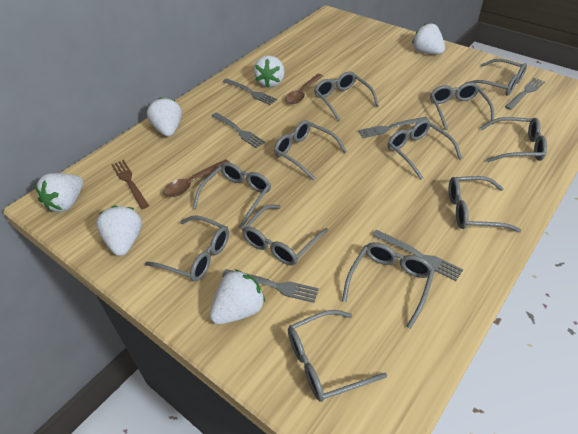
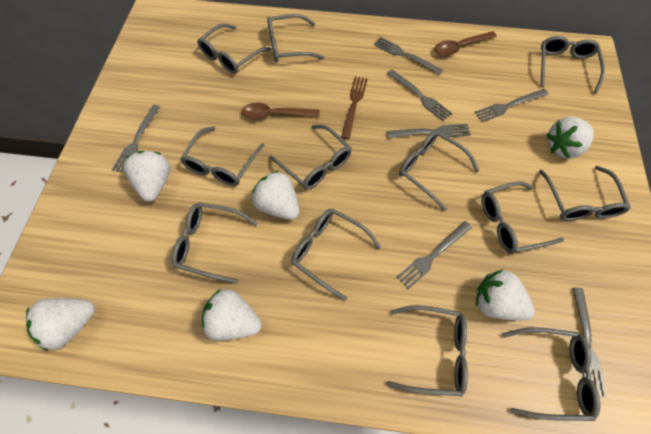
grey fork: [212,112,265,148] [222,269,319,303] [223,78,277,105] [358,117,429,138] [372,230,463,281] [505,78,545,110] = 6 -> [112,105,160,173] [374,37,443,75] [387,69,452,121] [387,124,471,138] [397,221,472,289] [475,89,549,122] [573,288,607,397] = 7

